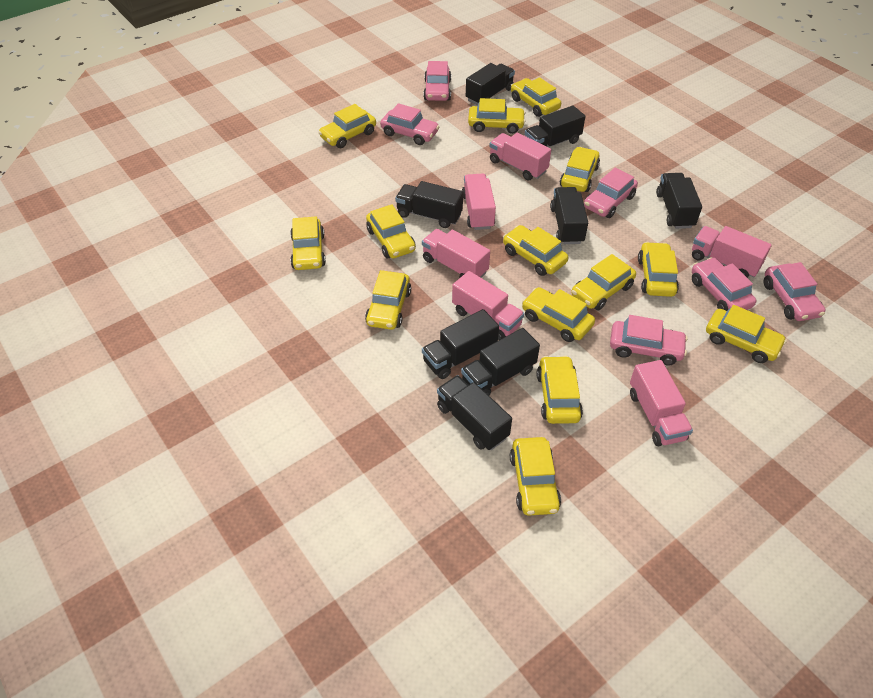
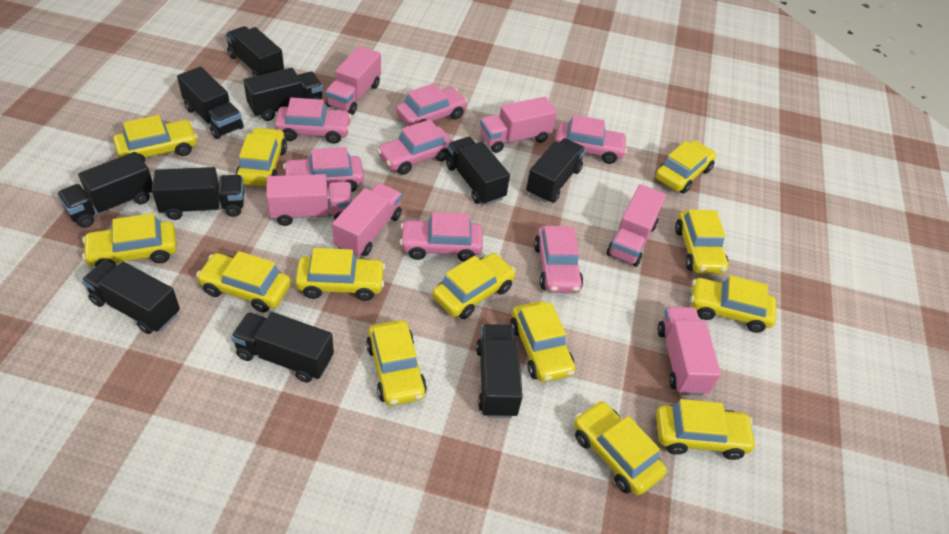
black truck: [395,181,463,228] [422,309,499,379] [437,375,512,450] [461,328,540,395] [466,63,515,105] [525,105,585,147] [550,187,588,244] [656,173,702,229] = 8 -> [57,152,153,228] [82,260,180,334] [152,167,244,220] [177,67,244,139] [225,26,284,77] [231,312,334,383] [243,68,323,121] [446,137,510,205] [476,324,523,418] [526,138,586,203] = 10
pink car: [380,103,440,145] [423,61,451,101] [584,168,638,218] [610,315,688,366] [692,257,756,311] [764,262,826,321] = 6 -> [275,98,352,144] [283,147,364,192] [377,120,453,175] [396,83,468,126] [400,212,483,262] [534,226,583,293] [555,115,628,164] = 7
yellow car: [290,216,326,270] [318,104,376,148] [365,270,411,330] [366,204,416,259] [468,98,526,134] [503,225,568,276] [510,437,561,516] [511,77,561,117] [522,287,595,342] [536,356,583,424] [560,147,600,192] [571,254,636,311] [638,242,679,297] [706,305,787,363] = 14 -> [82,213,177,267] [113,115,198,162] [196,251,291,313] [236,127,287,187] [295,248,386,301] [366,320,427,406] [433,253,516,319] [510,301,575,382] [574,401,667,495] [655,140,716,194] [656,399,757,460] [675,210,729,274] [691,275,776,333] = 13

